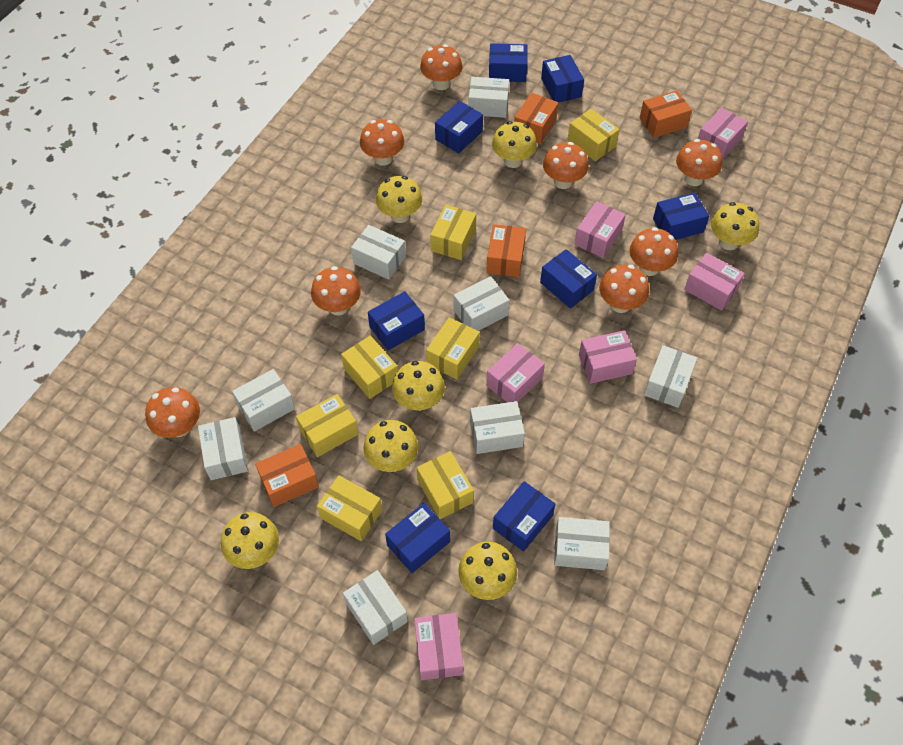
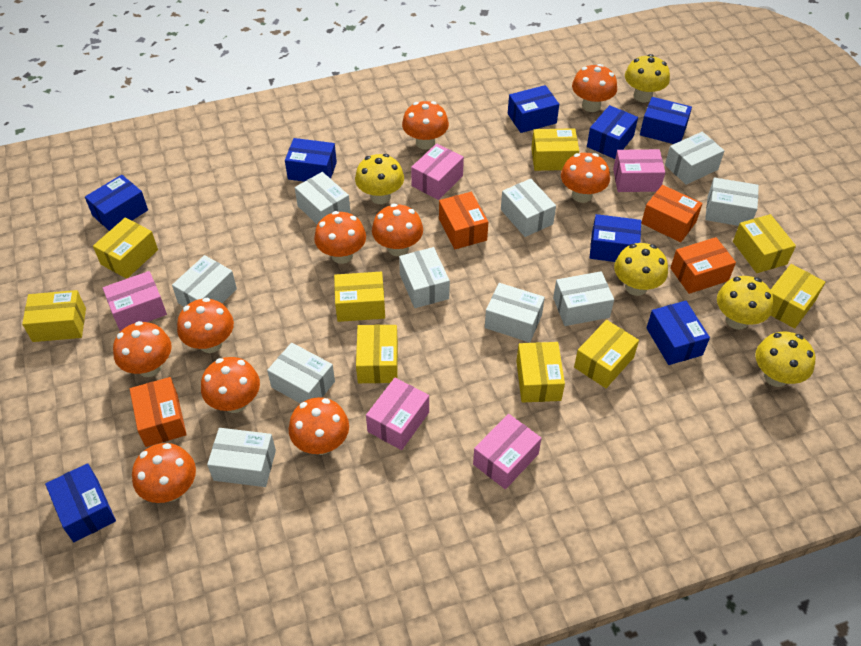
orange mushroom: [145,387,200,438] [311,266,361,316] [360,119,404,166] [420,44,463,90] [543,142,588,189] [599,265,649,313] [630,227,678,276] [676,139,722,186] = 8 -> [113,321,172,377] [132,443,196,503] [177,298,234,353] [201,357,260,413] [288,397,349,455] [314,211,366,264] [372,204,423,256] [402,101,449,150] [561,153,610,203] [572,64,617,112] = 10
pink box: [414,613,463,680] [486,343,545,402] [574,201,626,258] [579,330,637,384] [684,253,745,311] [698,108,748,160] = 6 -> [103,271,167,331] [366,378,429,450] [411,143,464,200] [473,414,542,489] [613,149,665,192] = 5
white box: [198,417,248,480] [232,369,295,431] [343,570,408,645] [351,225,406,280] [453,276,510,331] [468,77,509,118] [470,401,525,454] [554,517,610,570] [644,345,697,408] = 9 -> [172,255,237,307] [207,428,276,487] [267,343,335,404] [295,172,351,225] [399,247,450,308] [485,283,545,342] [501,179,556,237] [553,271,614,326] [665,132,724,185] [705,178,759,226] = 10
yellow box: [296,394,358,457] [317,475,382,541] [341,336,398,399] [417,451,474,519] [426,317,480,379] [430,205,476,260] [568,109,620,161] = 7 -> [22,290,86,342] [93,217,158,279] [334,272,385,322] [356,325,398,383] [516,342,565,403] [531,128,579,171] [574,320,639,388] [733,214,796,273] [771,264,825,329] = 9
yellow mushroom: [221,512,279,569] [364,420,418,472] [376,176,422,223] [392,361,445,411] [458,542,517,600] [492,121,537,168] [711,202,759,250] = 7 -> [355,154,404,204] [614,243,668,296] [625,54,670,102] [717,276,773,330] [755,332,815,387] = 5

